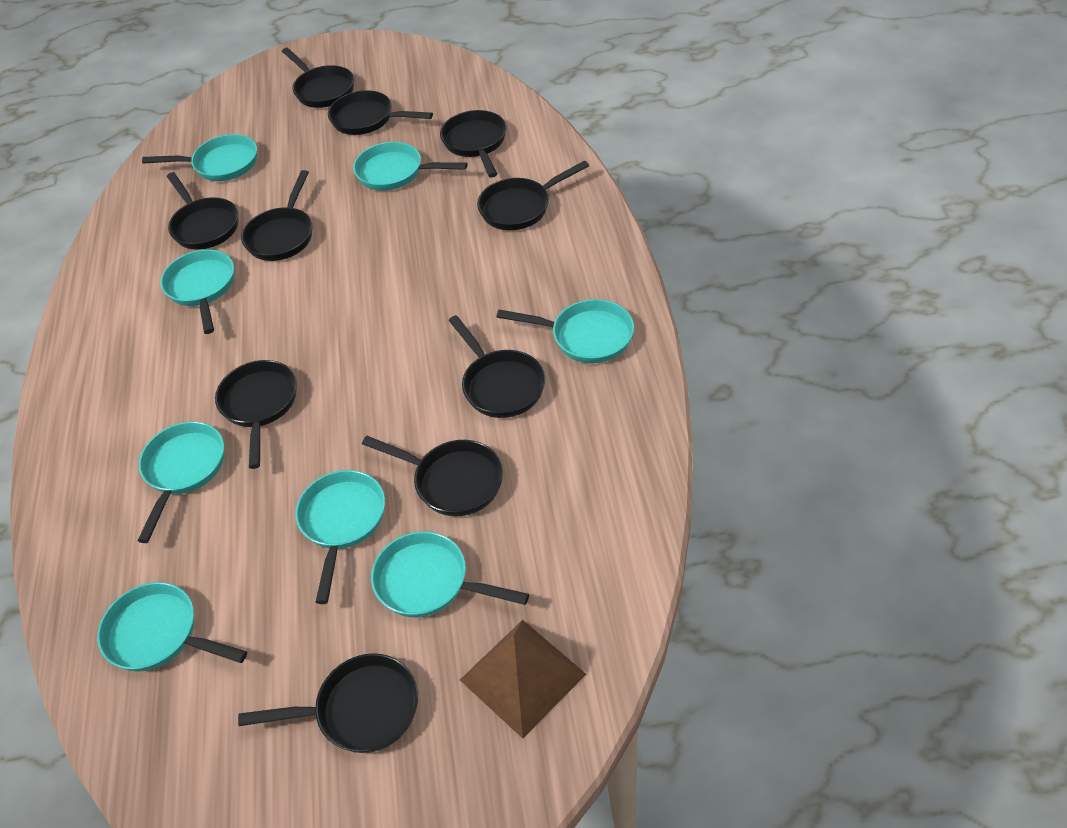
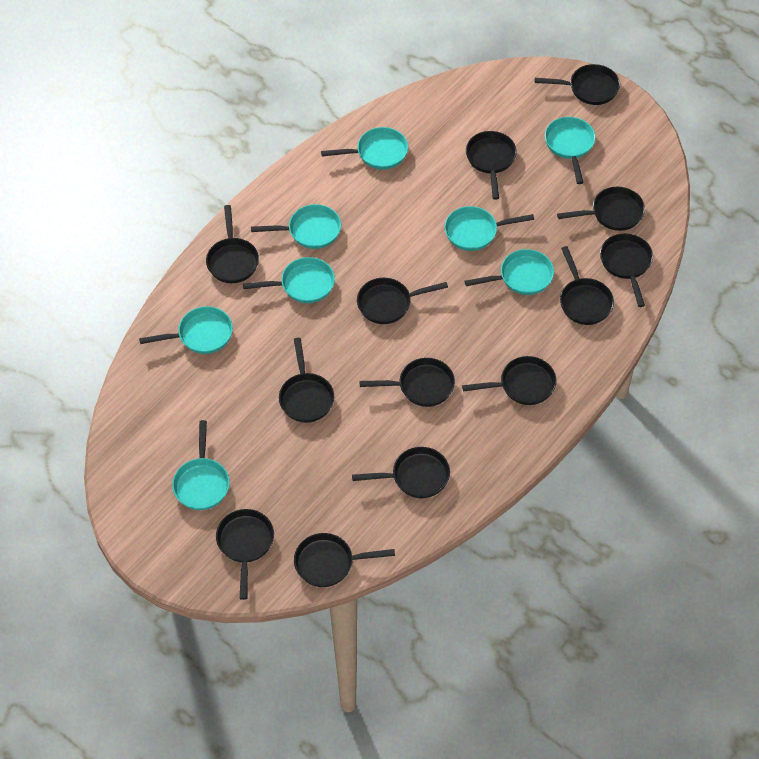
black pan: [167,172,238,250] [215,360,297,469] [238,653,418,753] [241,170,313,261] [282,48,354,108] [328,90,433,135] [362,436,503,516] [440,110,506,178] [448,315,545,418] [477,160,589,230] = 10 -> [206,205,259,283] [216,509,274,600] [279,338,334,423] [294,533,395,587] [352,447,450,498] [357,278,448,324] [359,358,455,407] [462,356,557,405] [466,131,517,200] [535,64,620,105] [557,187,645,231] [560,246,614,325] [600,233,653,307] = 13
brown pyramid: [460,620,586,738] = 1 -> none = 0

